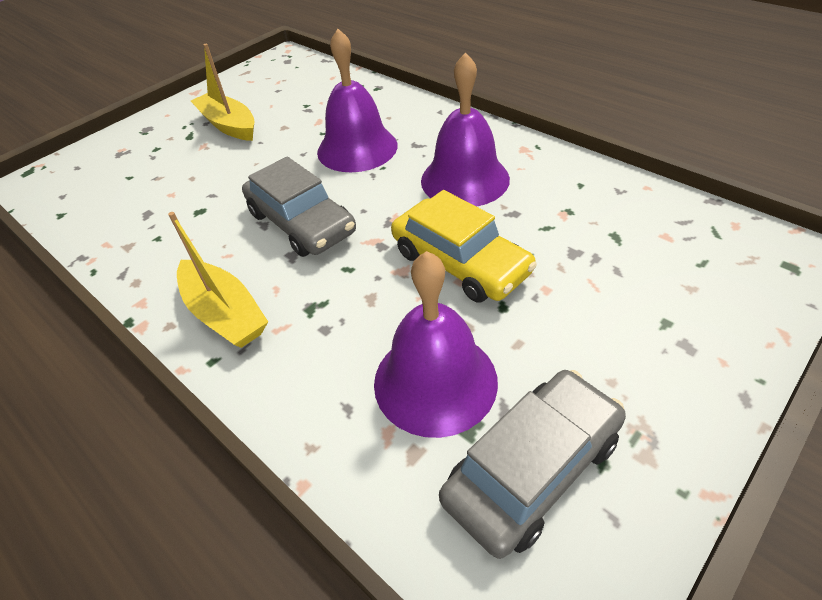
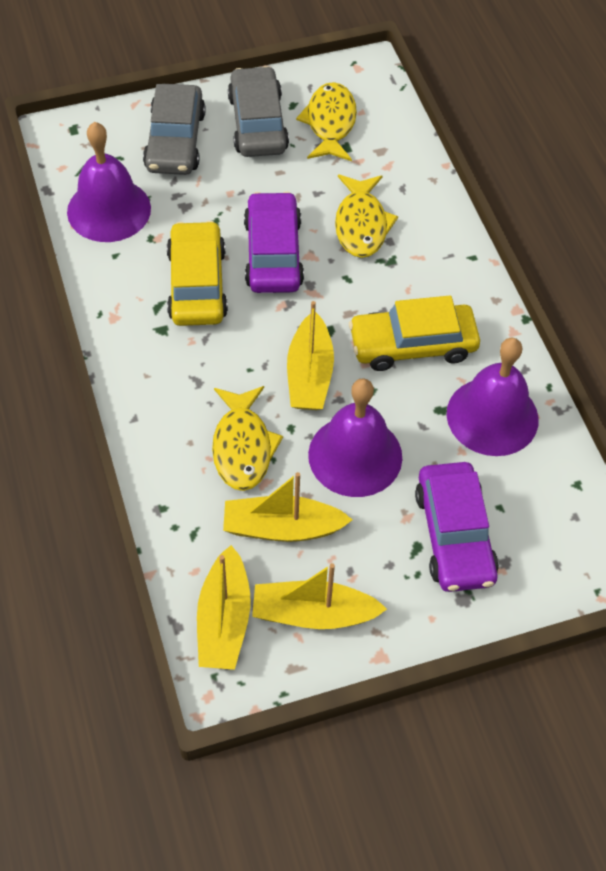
purple car: none = 0 -> [244,191,304,293] [415,462,499,592] = 2
yellow boat: [168,212,268,348] [191,44,255,141] = 2 -> [197,545,250,670] [223,472,353,542] [252,563,387,629] [287,301,334,410] = 4
yellow car: [391,190,537,303] = 1 -> [167,221,228,326] [349,295,480,371] = 2
yellow fish: none = 0 -> [212,386,283,491] [296,82,357,161] [335,175,398,258] = 3

